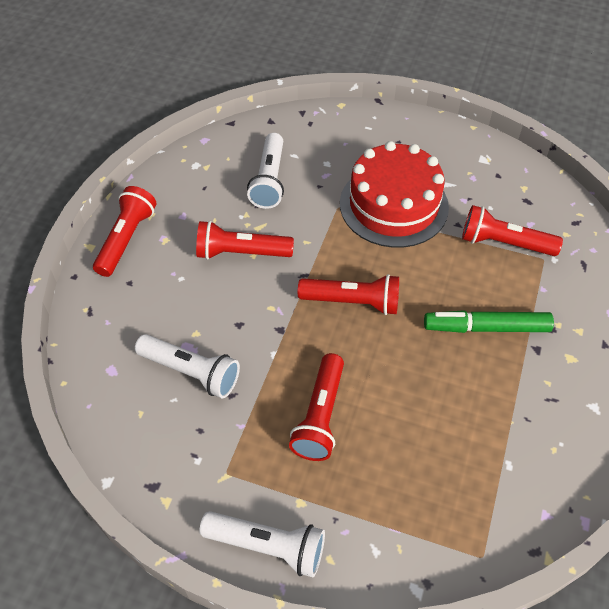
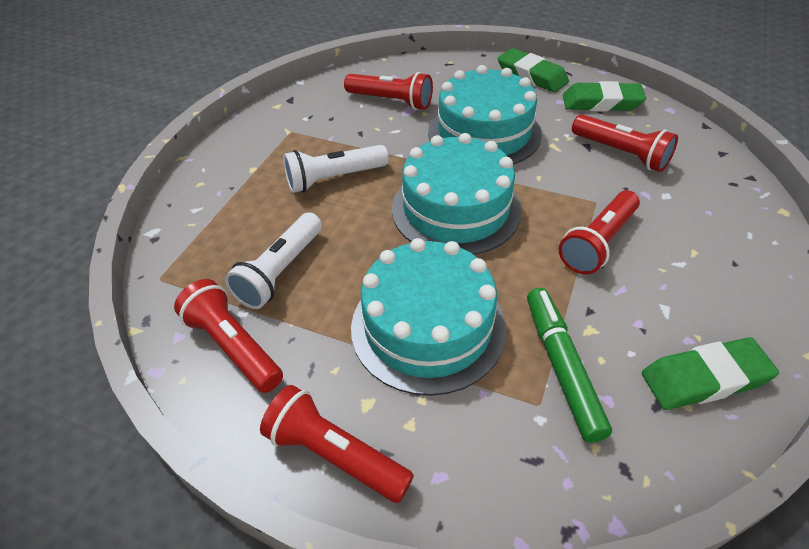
green eraser: none = 0 -> [498,48,569,93] [563,81,646,111] [642,337,779,410] = 3
red cake: [340,141,449,248] = 1 -> none = 0
turquoise cake: none = 0 -> [351,238,506,396] [392,133,522,255] [428,65,542,165] = 3
white flashlight: [135,334,240,398] [199,511,325,577] [247,133,284,209] = 3 -> [225,213,322,309] [283,145,389,193] = 2

